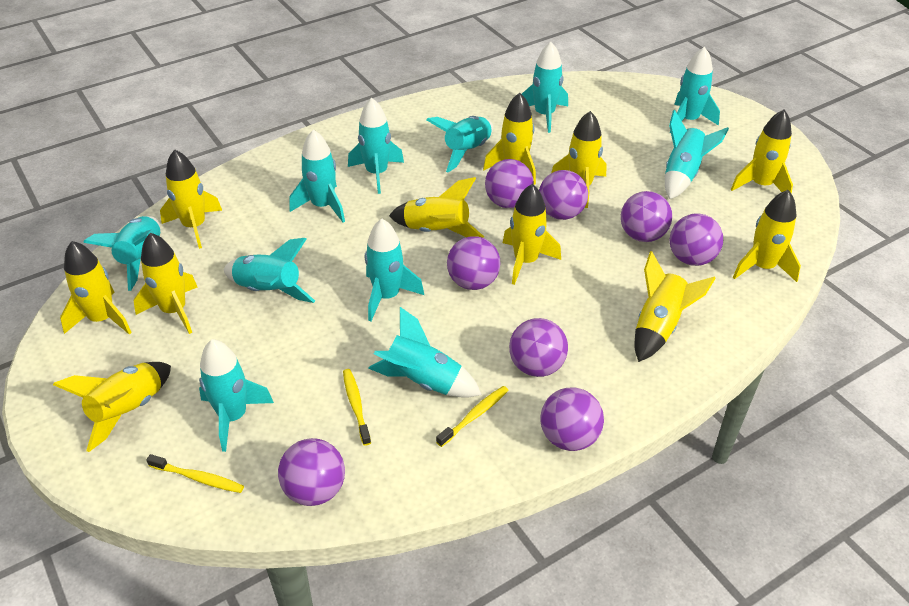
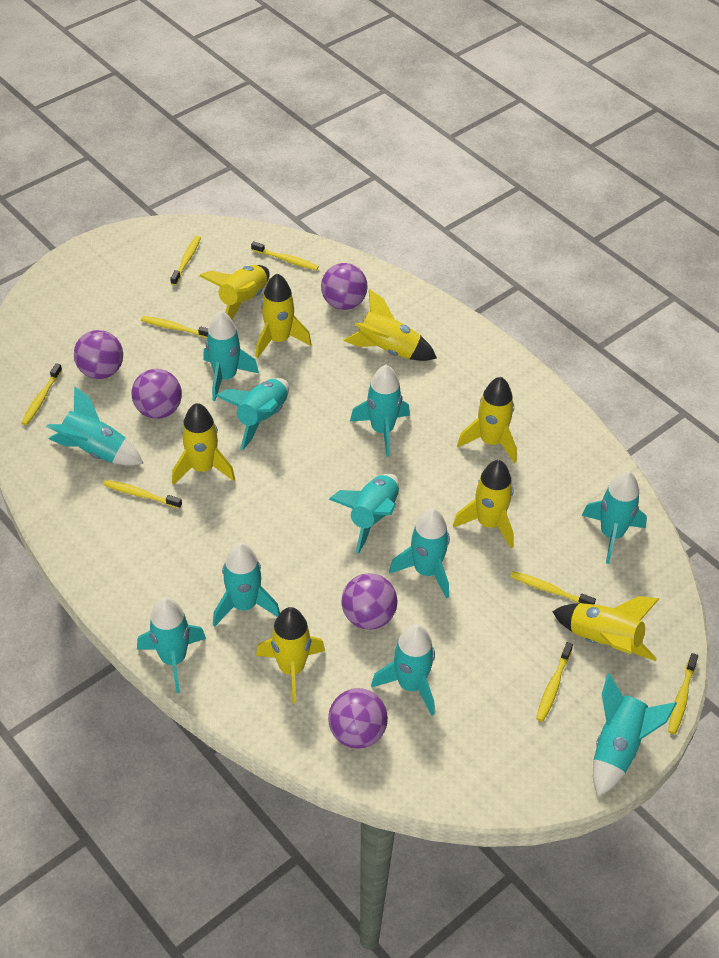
purple ball: [278,438,345,506] [447,236,501,290] [485,159,534,208] [509,318,568,377] [539,170,588,220] [540,387,604,451] [621,191,672,242] [670,213,723,266] = 8 -> [74,330,123,379] [131,369,182,419] [321,263,368,310] [328,688,388,749] [341,573,398,630] = 5
yellow rocket: [53,362,171,452] [60,241,132,335] [134,233,198,334] [160,149,222,249] [389,177,484,238] [483,93,536,185] [503,184,561,285] [551,111,607,208] [635,251,716,362] [731,110,793,194] [733,190,801,282] = 11 -> [172,403,235,485] [199,265,270,320] [256,273,311,358] [256,607,325,703] [343,289,437,361] [453,460,514,548] [457,377,517,463] [552,596,659,661] = 8
yellow toothbrush: [146,454,244,493] [343,369,371,446] [436,386,509,447] = 3 -> [22,363,62,425] [103,480,182,509] [141,316,208,338] [170,236,201,286] [251,241,319,271] [510,571,596,604] [536,642,573,722] [668,653,698,734] = 8

